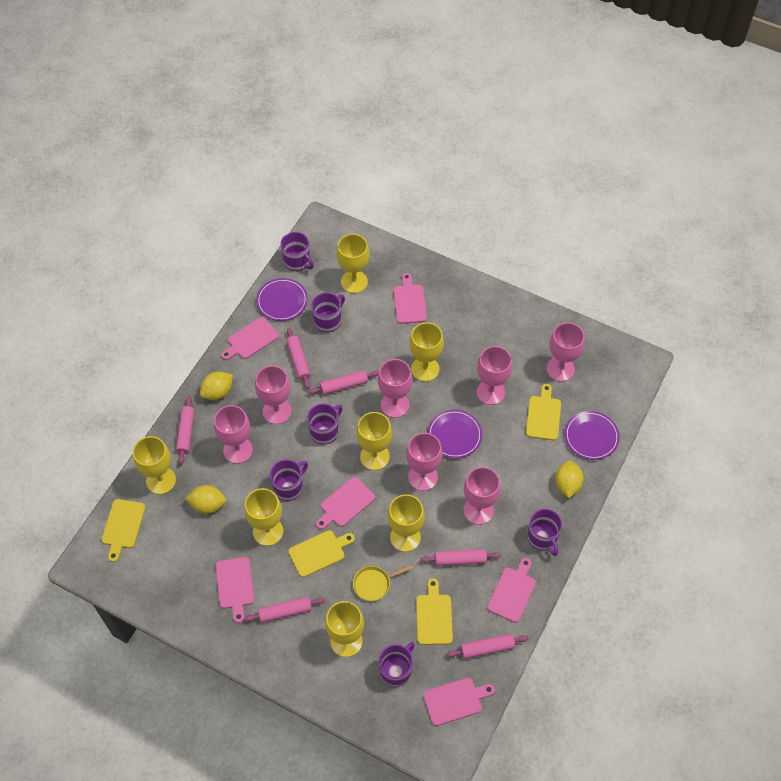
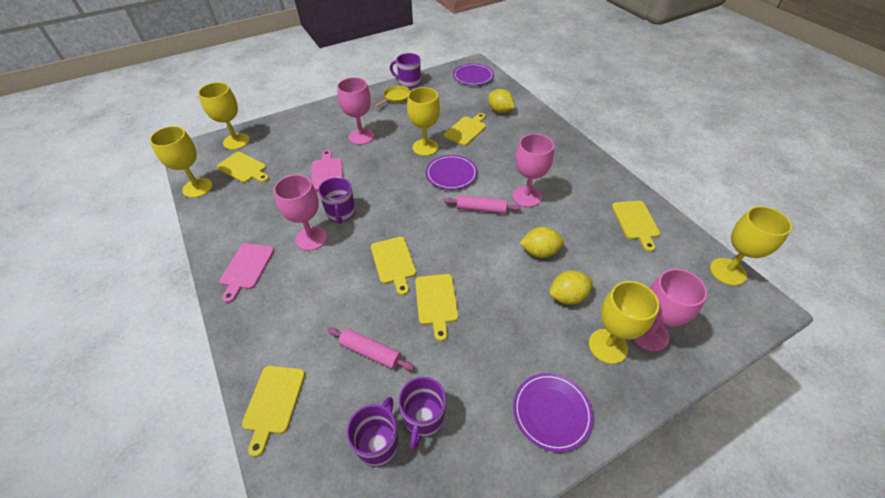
pink cutting board: [216,557,254,623] [221,317,279,360] [316,477,375,530] [393,273,427,324] [423,678,495,726] [487,558,536,623] = 6 -> [220,243,274,303] [311,150,343,191] = 2
pink goblet: [214,405,253,464] [255,366,292,424] [378,359,413,418] [406,433,443,491] [463,467,501,525] [476,346,512,405] [546,322,585,382] = 7 -> [274,175,327,251] [337,77,374,145] [513,134,554,207] [633,269,707,351] = 4
pink rolling pin: [176,396,195,465] [244,596,325,623] [286,328,311,389] [308,370,379,395] [421,549,501,566] [447,634,528,659] = 6 -> [327,328,414,370] [444,195,521,214] = 2
purple mug: [270,459,308,501] [280,232,314,271] [307,403,343,445] [311,292,345,333] [378,642,415,687] [527,509,563,556] = 6 -> [318,177,356,224] [346,397,399,467] [390,53,421,88] [398,377,446,450] = 4
yellow cutting board: [102,499,146,562] [288,530,355,577] [416,578,453,645] [526,384,561,440] = 4 -> [217,152,269,183] [242,366,305,457] [371,237,416,295] [415,274,458,341] [444,113,486,146] [612,201,660,252] = 6
yellow goblet: [133,436,176,494] [244,488,283,546] [325,601,364,657] [337,234,369,293] [356,412,392,470] [387,494,425,552] [409,322,444,382] = 7 -> [150,126,212,198] [198,82,250,150] [407,87,440,156] [589,281,659,364] [710,206,792,286] = 5

